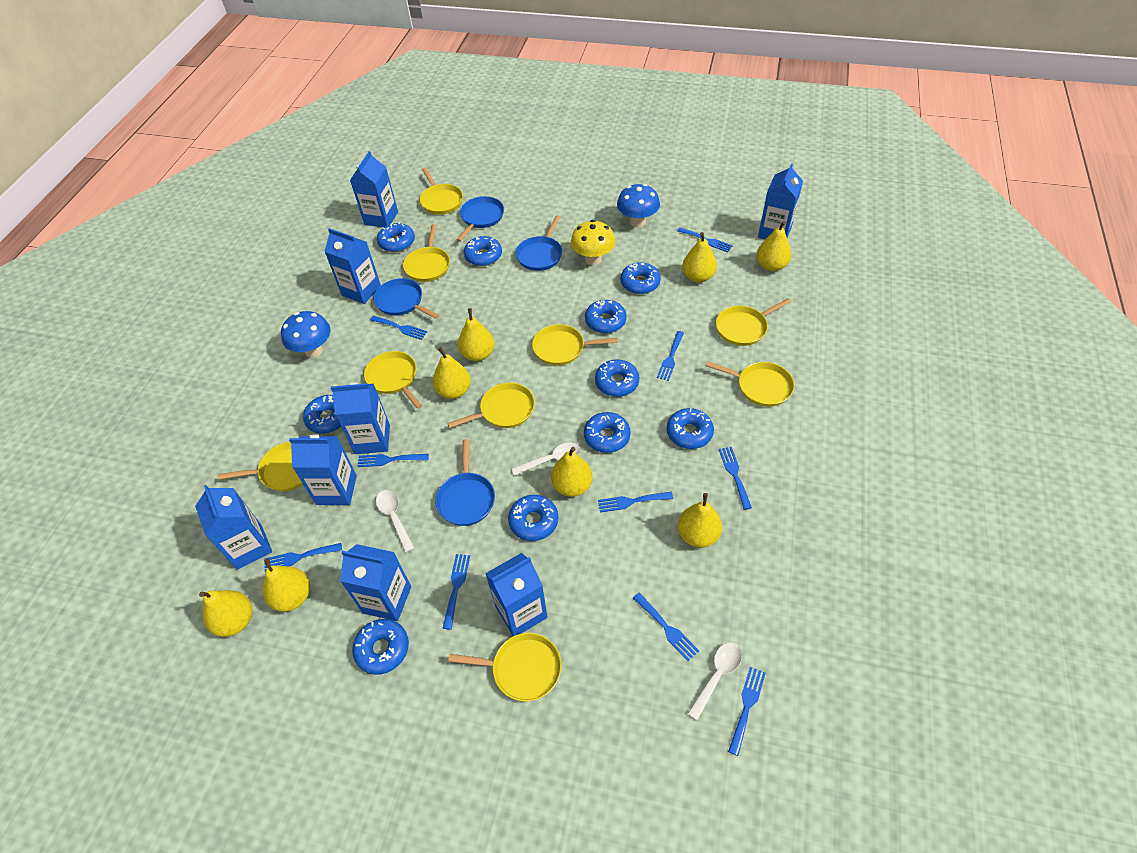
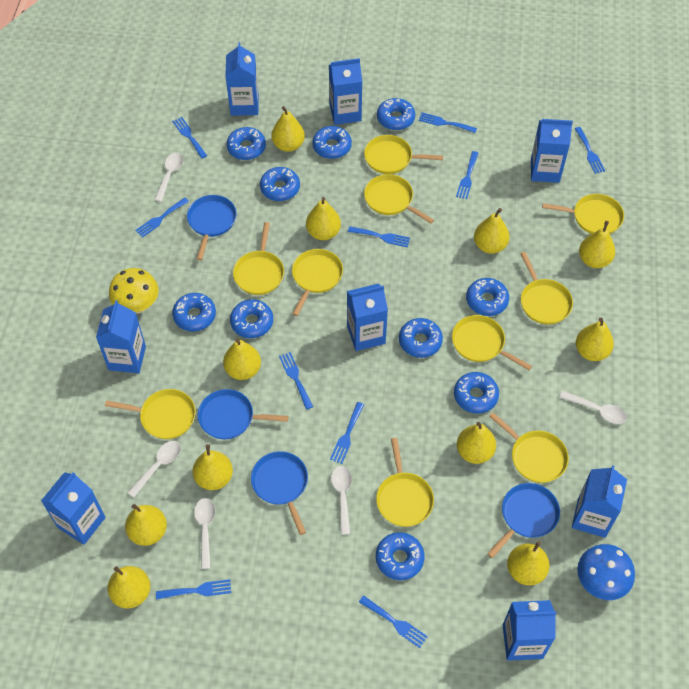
blue mushroom: [281,311,331,358] [617,184,660,228] = 2 -> [577,544,635,600] = 1
white spoon: [376,490,414,553] [512,443,581,476] [687,642,742,720] = 3 -> [127,441,181,498] [154,153,183,202] [194,498,215,569] [331,466,352,535] [559,390,627,424] = 5
yellow pan: [218,442,303,491] [364,351,422,409] [403,224,450,282] [420,167,463,215] [447,383,535,428] [448,633,562,701] [532,324,617,366] [706,361,795,407] [716,298,791,346] = 9 -> [105,389,196,439] [233,222,284,295] [292,249,343,316] [364,135,443,174] [364,174,434,224] [376,438,434,527] [452,315,532,370] [489,413,569,483] [520,252,573,324] [542,194,624,234] = 10
yellow pear: [199,590,252,637] [263,558,310,612] [433,347,471,399] [458,308,494,361] [551,447,592,497] [678,493,722,548] [682,232,717,283] [757,221,791,271] = 8 -> [108,566,150,608] [125,504,167,546] [193,444,233,490] [223,339,261,380] [271,106,305,152] [306,197,341,240] [457,422,496,464] [474,208,509,254] [507,541,550,585] [576,317,614,361] [579,221,615,268] = 11

